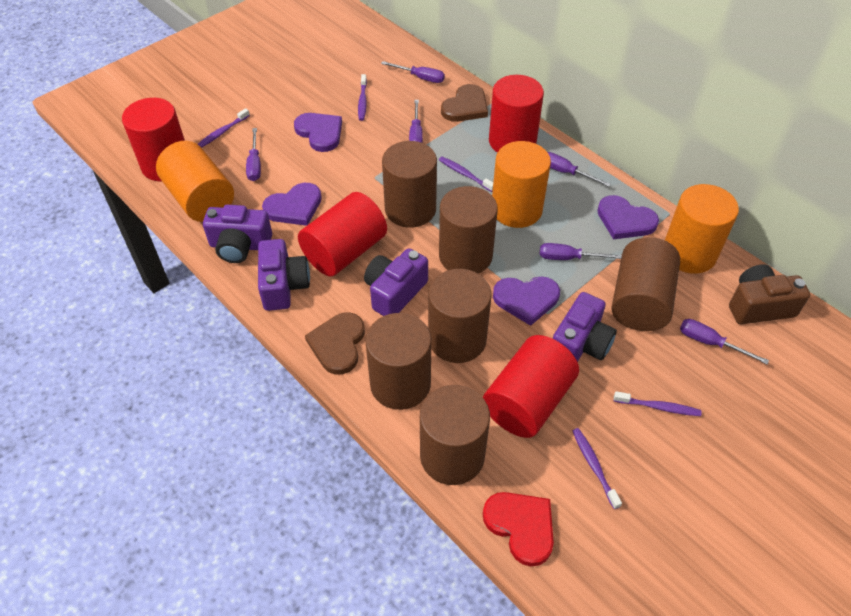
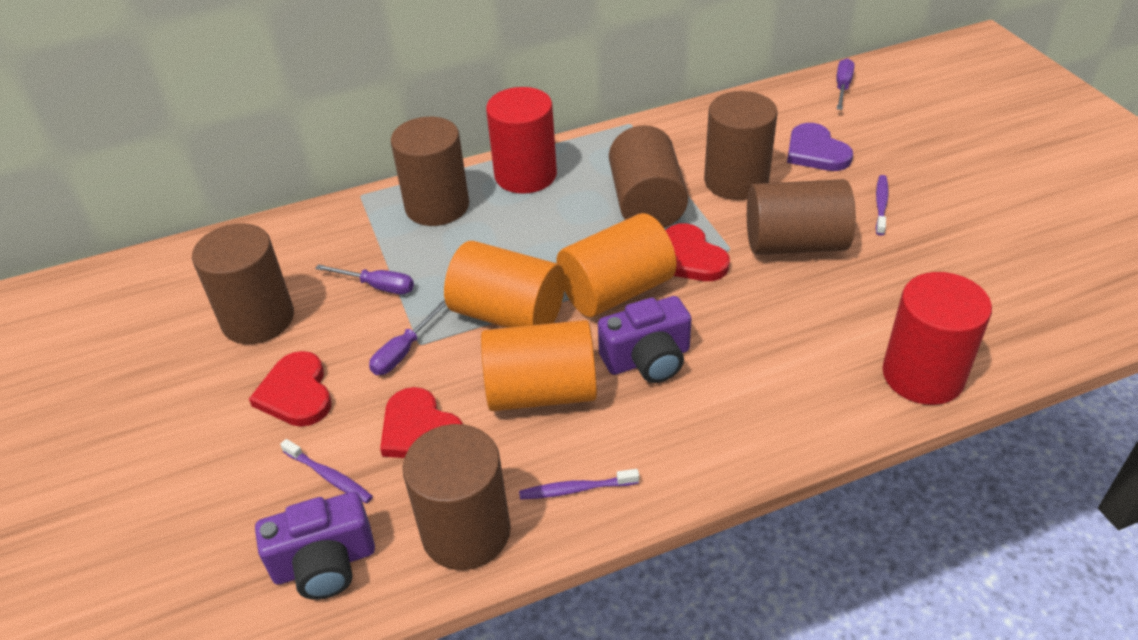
brown camera: [729,264,810,324] = 1 -> none = 0
brown heart: [305,312,365,375] [441,84,488,122] = 2 -> none = 0
purple camera: [203,205,272,263] [258,239,310,311] [364,248,428,316] [553,292,617,362] = 4 -> [255,492,375,600] [598,296,691,383] = 2
purple heart: [262,183,322,226] [294,113,342,152] [493,276,560,326] [597,195,659,239] = 4 -> [787,123,853,171] = 1
purple screwdriver: [246,128,261,181] [381,61,445,83] [409,100,423,143] [540,243,622,260] [548,152,610,187] [680,319,769,364] = 6 -> [315,264,414,294] [369,299,446,375] [837,58,855,110] = 3
purple toothbrush: [198,108,250,148] [358,74,367,121] [439,157,493,192] [572,428,622,509] [614,391,702,416] = 5 -> [280,439,373,503] [519,469,639,500] [876,175,889,236] = 3
red cylinder: [122,98,185,182] [298,192,387,276] [483,335,579,438] [489,75,544,153] = 4 -> [486,87,557,194] [882,272,992,405] = 2
red heart: [483,492,554,567] = 1 -> [249,351,332,427] [380,387,463,458] [665,223,730,281] = 3

